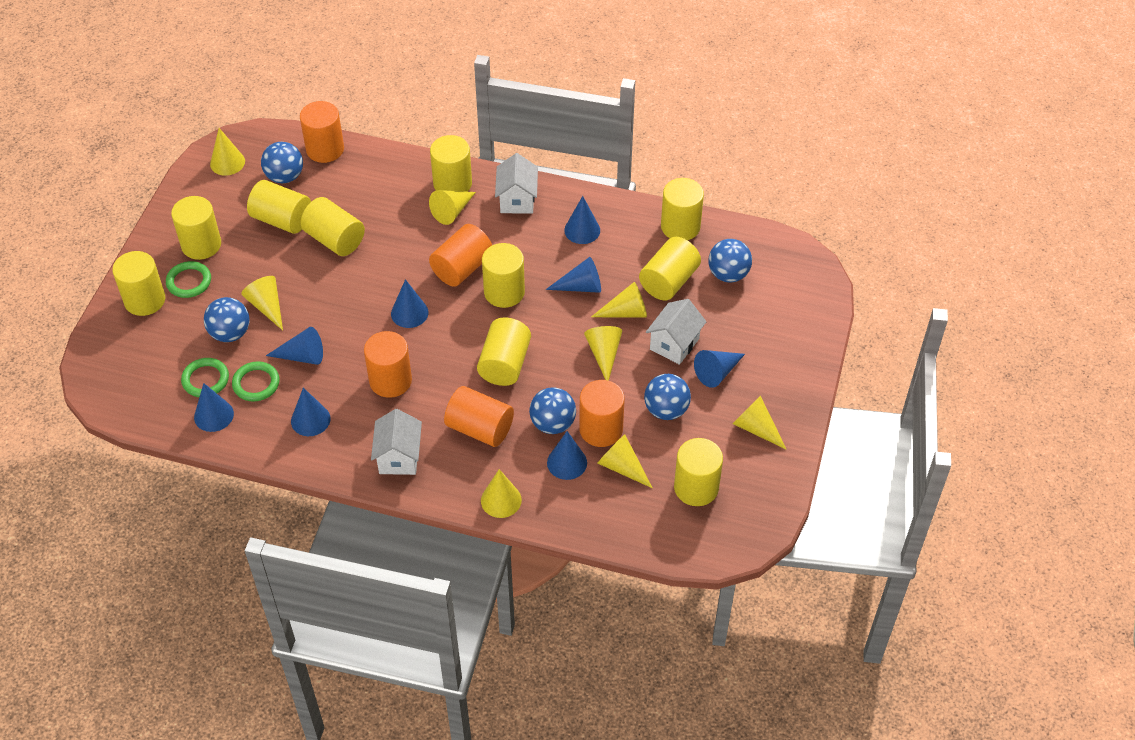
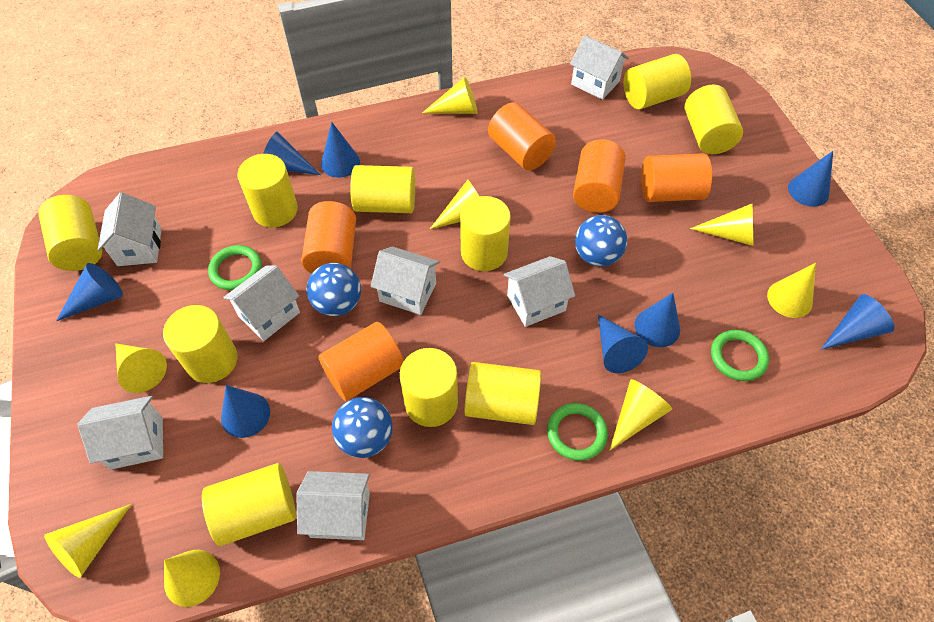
blue ball: [204,297,250,342] [261,142,303,183] [529,387,576,434] [644,374,691,420] [708,239,752,283] = 5 -> [307,263,361,316] [332,397,393,458] [575,215,627,267] = 3
white house: [371,409,422,475] [495,153,538,214] [646,299,707,365] = 3 -> [78,396,163,470] [97,192,162,266] [223,265,300,341] [296,471,370,540] [371,246,440,315] [504,256,575,327] [570,35,629,100] = 7

